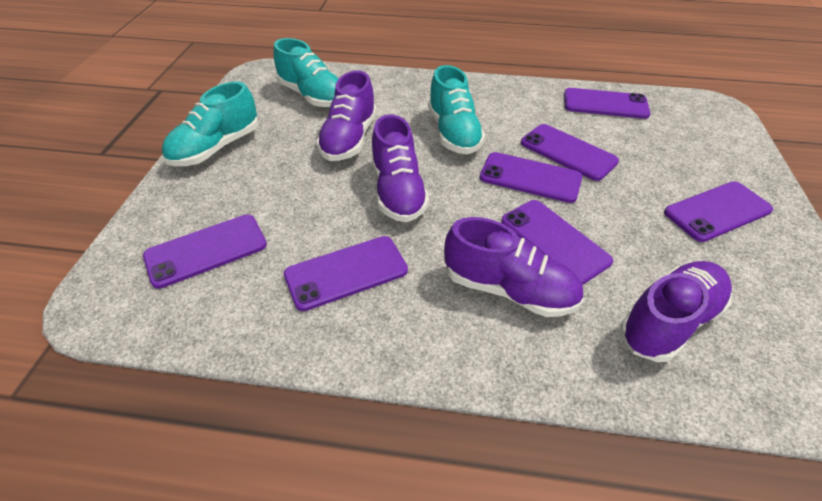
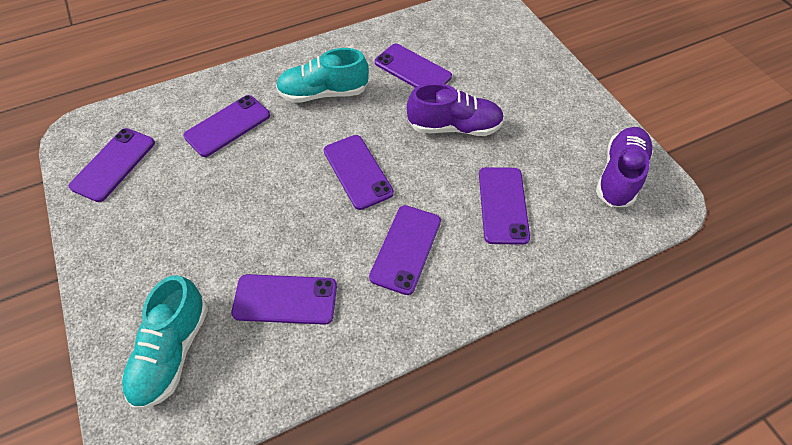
purple shoe: [316,71,376,161] [371,114,429,222] [444,217,584,317] [620,261,732,362] = 4 -> [407,83,504,136] [596,127,653,207] = 2
turquoise shoe: [162,82,259,166] [273,38,338,107] [428,65,485,154] = 3 -> [122,275,208,409] [276,48,369,103] = 2

